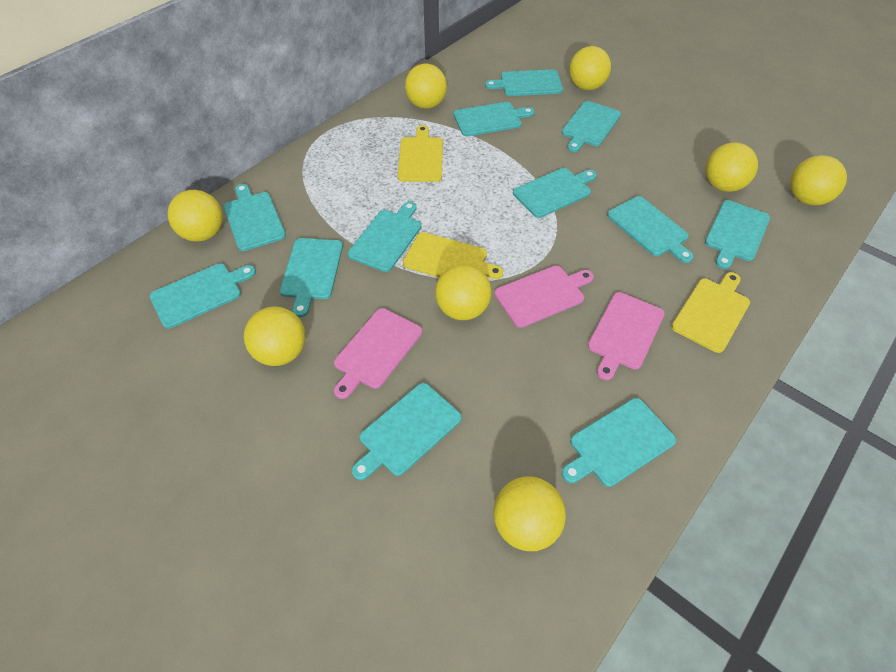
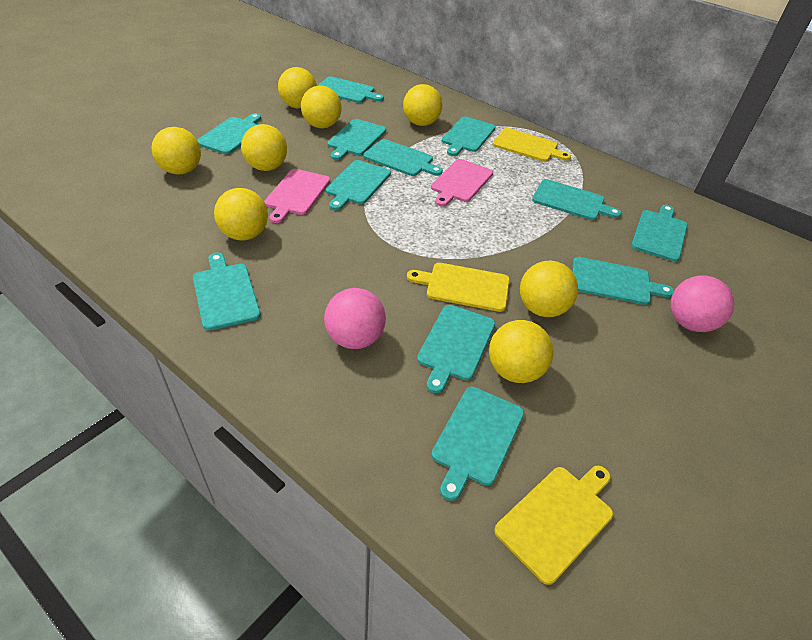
pink ball: none = 0 -> [324,288,386,349] [670,276,734,332] = 2
pink cutting board: [334,308,422,399] [494,266,594,328] [588,292,665,380] = 3 -> [264,169,330,223] [431,159,493,206] = 2

